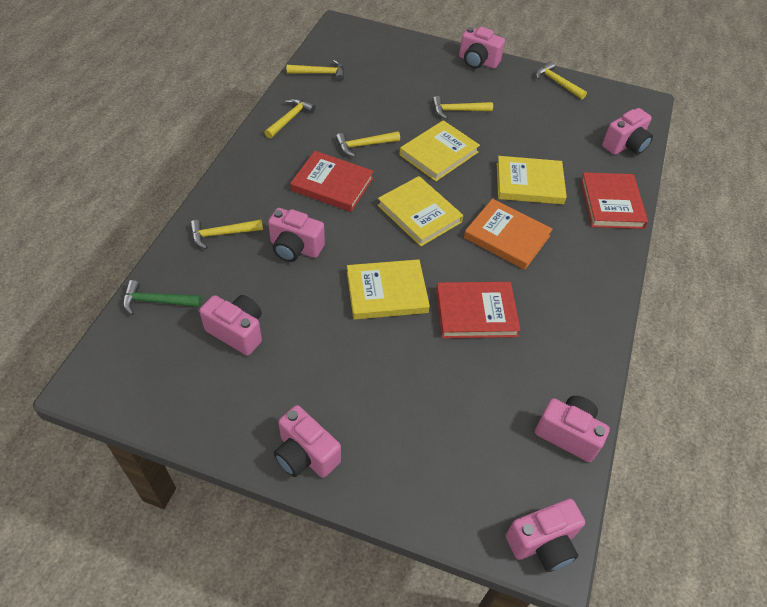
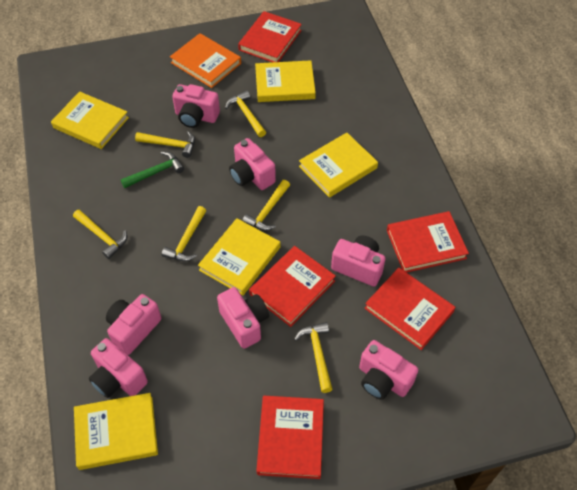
red book: [290,151,374,212] [436,282,521,339] [580,172,648,229] = 3 -> [238,11,302,62] [249,246,336,327] [256,396,324,479] [365,268,456,350] [387,211,469,272] = 5
yellow book: [347,259,430,320] [378,176,463,246] [400,120,480,181] [497,156,567,204] = 4 -> [51,91,129,149] [74,393,158,470] [198,218,280,296] [255,60,316,102] [299,132,378,198] = 5

